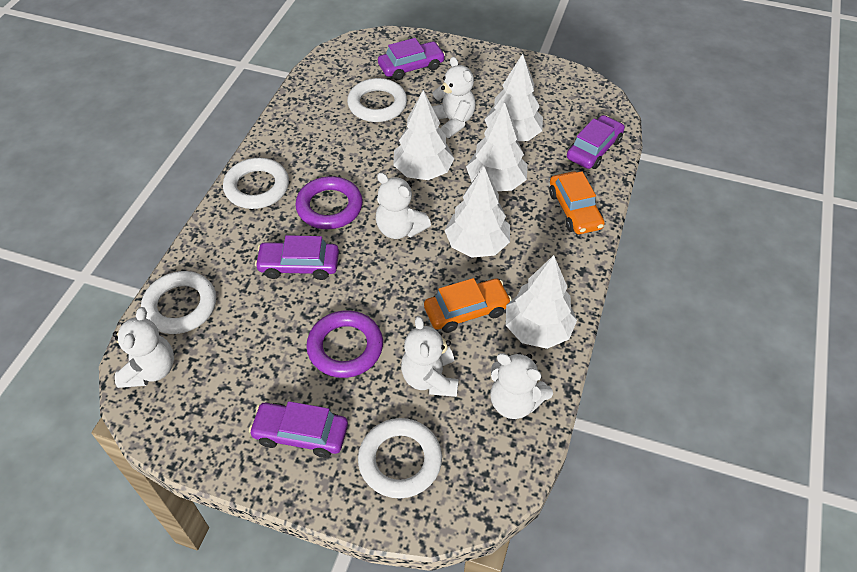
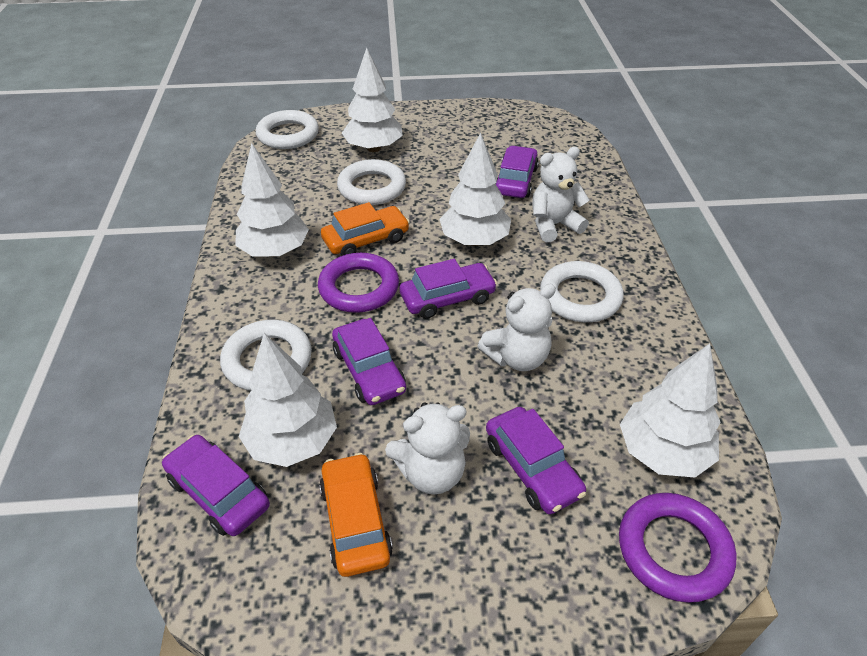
purple car: [249,401,348,458] [255,235,339,280] [378,38,445,80] [567,115,625,169] = 4 -> [162,435,270,536] [332,318,406,405] [399,259,497,319] [486,407,586,514] [495,146,539,198] = 5
white teddy bear: [113,307,174,388] [376,172,431,239] [401,316,459,397] [432,57,476,138] [490,352,553,419] = 5 -> [385,402,470,494] [477,284,556,371] [532,147,589,242] = 3

